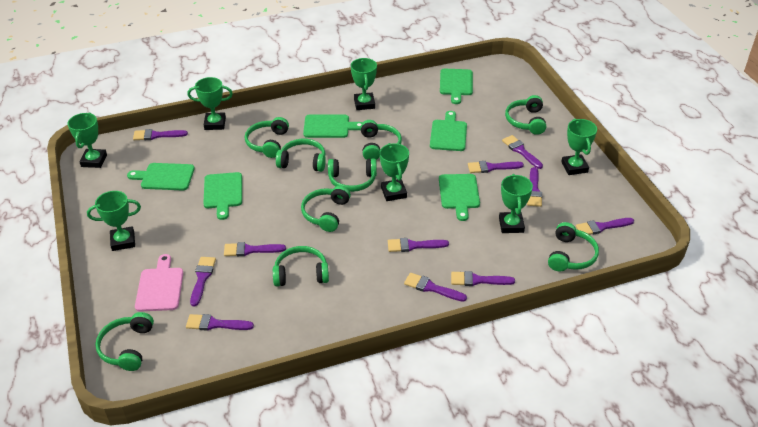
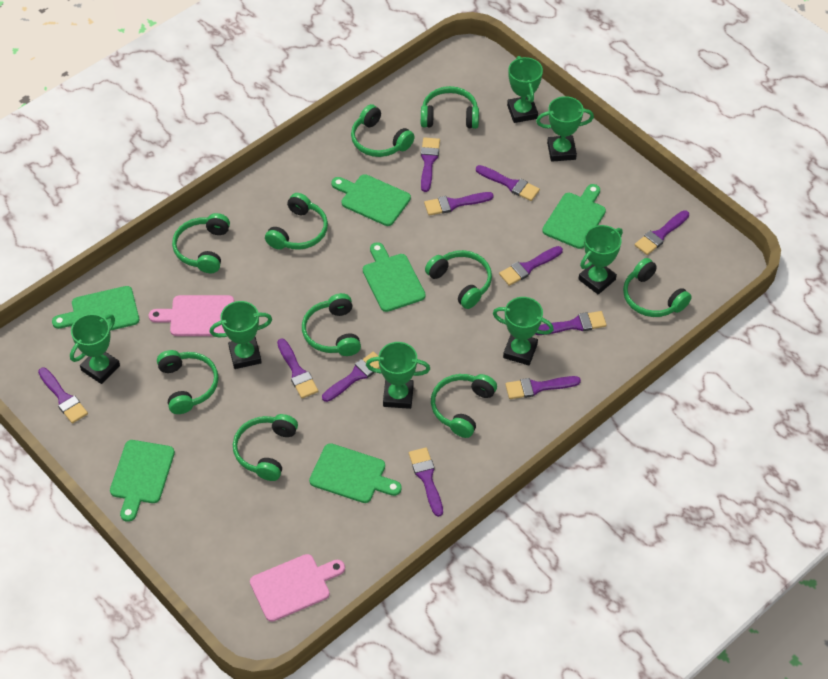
green headphones: [95,312,154,371] [245,117,289,158] [273,246,329,287] [276,139,326,172] [301,186,351,232] [328,158,377,192] [360,120,402,160] [505,95,546,135] [548,222,599,272] = 9 -> [157,350,219,414] [172,213,230,273] [233,414,298,481] [265,193,328,250] [302,293,361,356] [351,104,415,157] [421,86,479,129] [425,250,492,309] [431,374,497,438] [623,258,692,317] = 10
pink cutting board: [135,254,183,312] = 1 -> [149,295,234,336] [250,554,345,622] = 2

